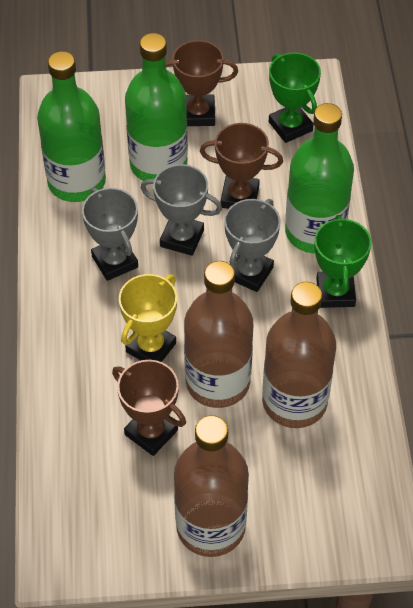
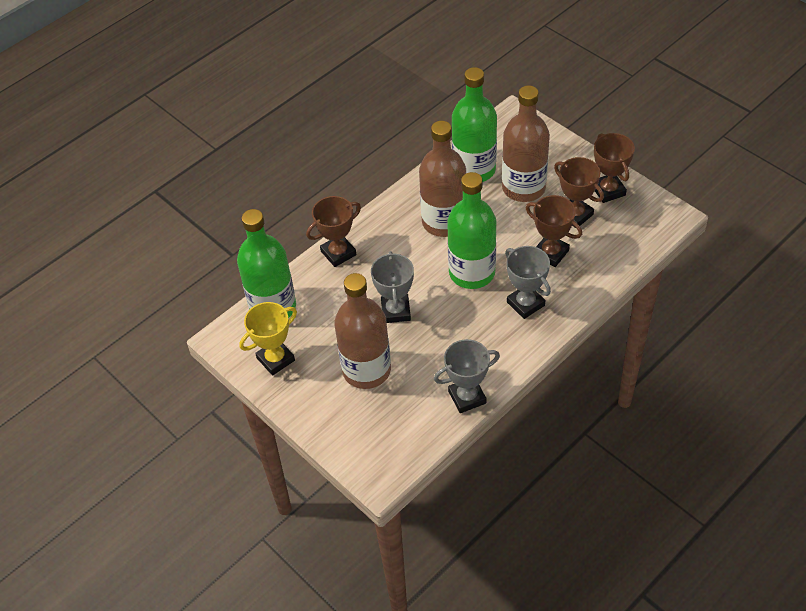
brown trophy: [112,360,186,456] [165,40,238,126] [200,123,283,209] = 3 -> [306,196,361,267] [526,195,582,267] [554,157,604,228] [594,133,635,203] = 4
green trophy: [269,52,321,143] [314,215,372,308] = 2 -> none = 0

